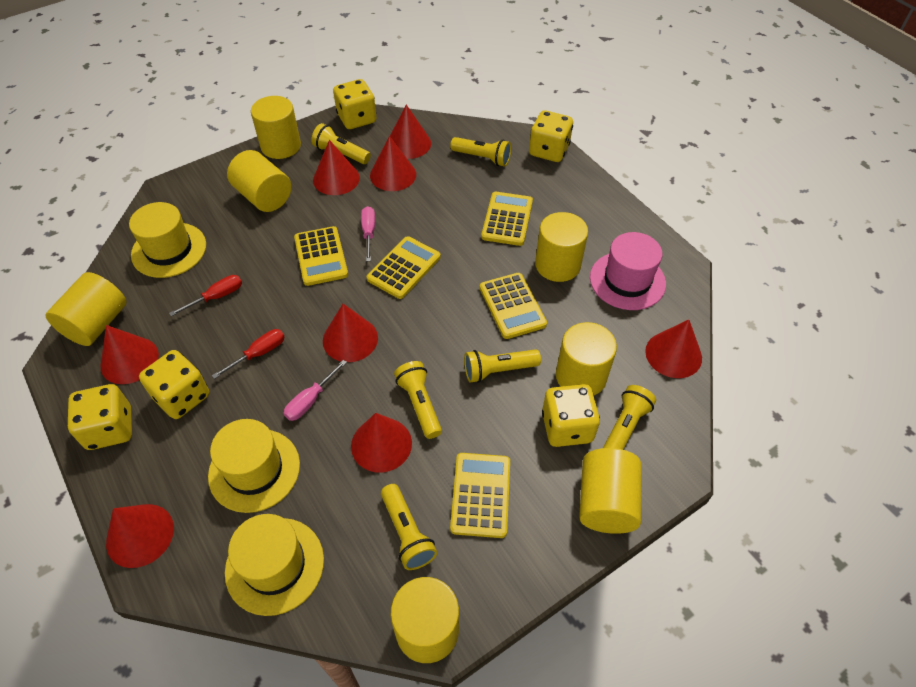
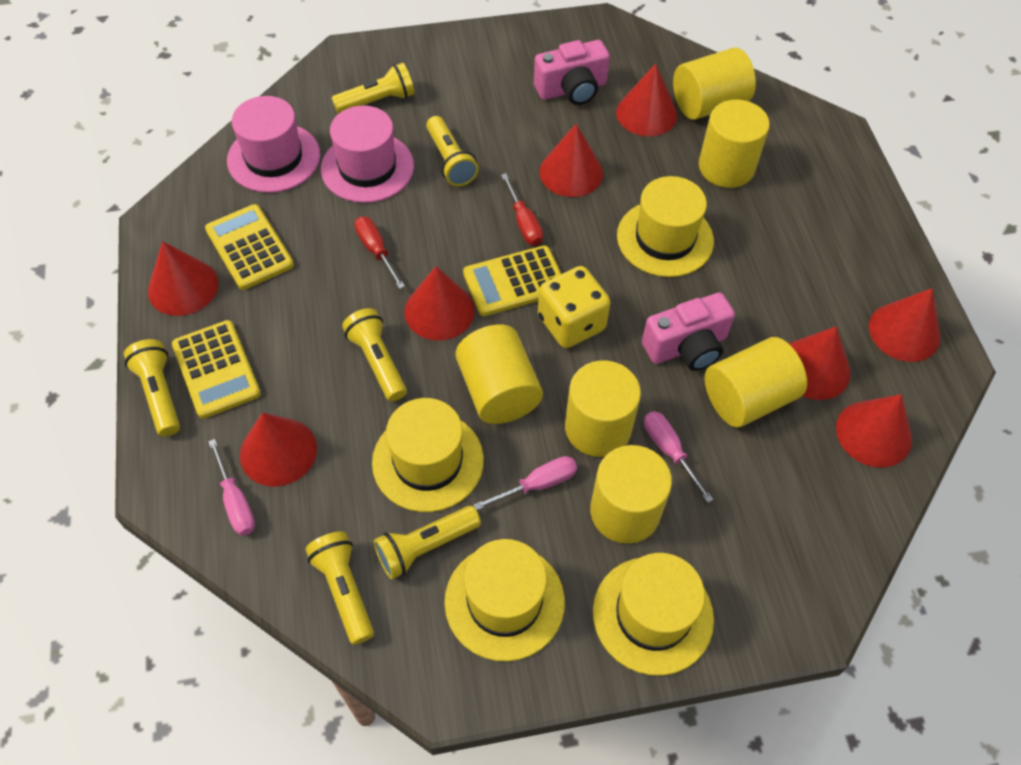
pink camera: none = 0 -> [534,40,610,105] [642,292,735,371] = 2
pink hat: [590,232,666,310] = 1 -> [227,96,320,193] [321,106,414,203] = 2
pink screwdriver: [284,360,347,421] [361,206,375,261] = 2 -> [208,439,255,536] [473,456,577,511] [644,411,714,503] = 3
yellow calculator: [294,226,348,286] [367,236,440,299] [450,453,510,538] [480,273,547,339] [481,192,533,246] = 5 -> [172,320,261,419] [205,204,294,290] [463,245,561,316] = 3
yellow cylinder: [45,272,126,346] [227,150,291,212] [251,96,301,159] [391,577,459,663] [535,212,588,282] [556,322,617,395] [579,448,642,534] = 7 -> [455,324,543,424] [565,360,641,457] [590,445,672,544] [673,48,756,120] [699,99,770,188] [705,337,807,427] = 6
yellow dice: [68,384,132,450] [139,350,209,419] [333,79,377,129] [529,111,573,162] [542,384,600,447] = 5 -> [538,266,611,348] = 1
yellow hat: [129,202,206,278] [208,419,300,513] [225,514,324,616] = 3 -> [372,398,484,512] [444,539,565,661] [593,553,714,676] [617,176,714,277] = 4

